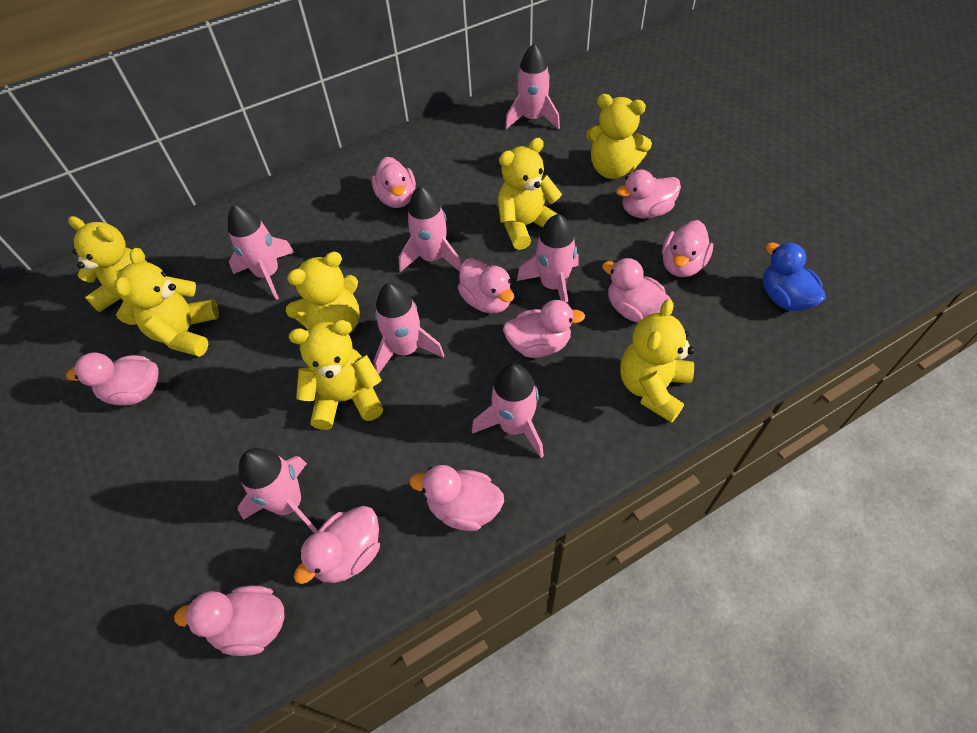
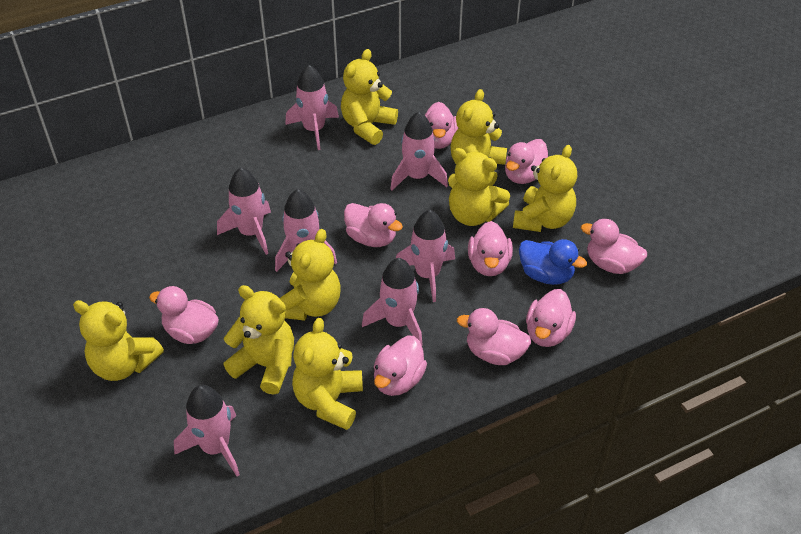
pink duck: [66,353,158,406] [174,585,285,656] [294,506,380,584] [372,157,416,208] [409,465,504,531] [458,258,514,314] [503,300,585,358] [602,258,670,322] [616,169,681,218] [662,220,713,277] = 10 -> [149,286,219,344] [344,203,403,247] [374,336,427,396] [425,102,458,149] [457,308,531,365] [468,221,513,276] [505,139,548,184] [526,289,576,347] [581,219,647,274] = 9
yellow teddy bear: [68,216,147,325] [115,248,219,357] [286,252,359,334] [289,320,383,430] [497,138,562,250] [586,94,652,179] [620,299,695,423] = 7 -> [73,300,164,381] [223,285,294,395] [280,229,340,321] [292,318,363,430] [341,49,398,145] [448,148,510,226] [451,89,507,187] [513,145,577,232] = 8

